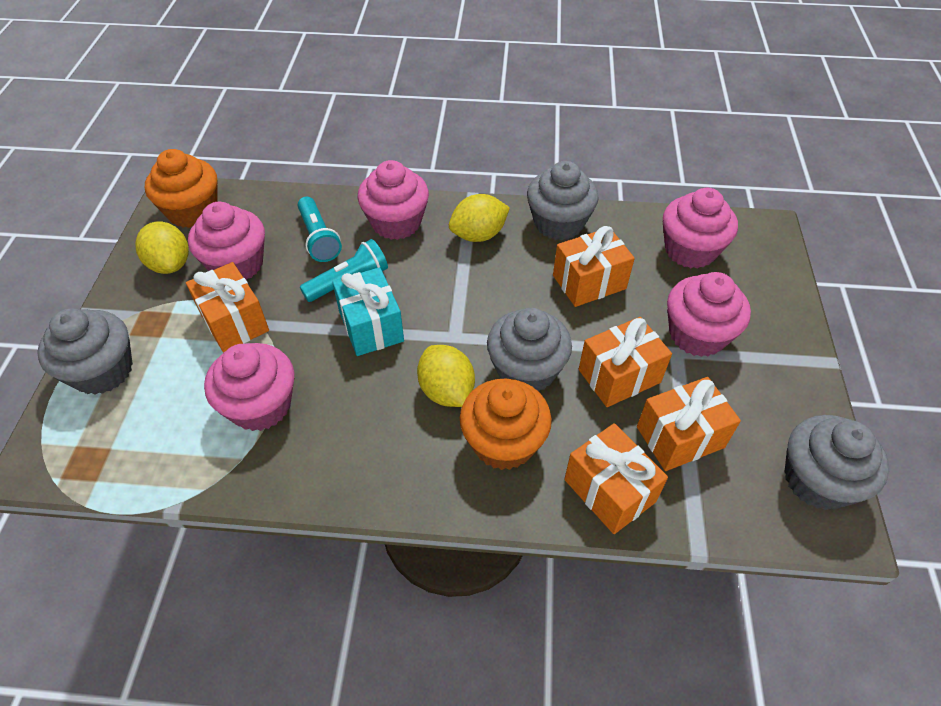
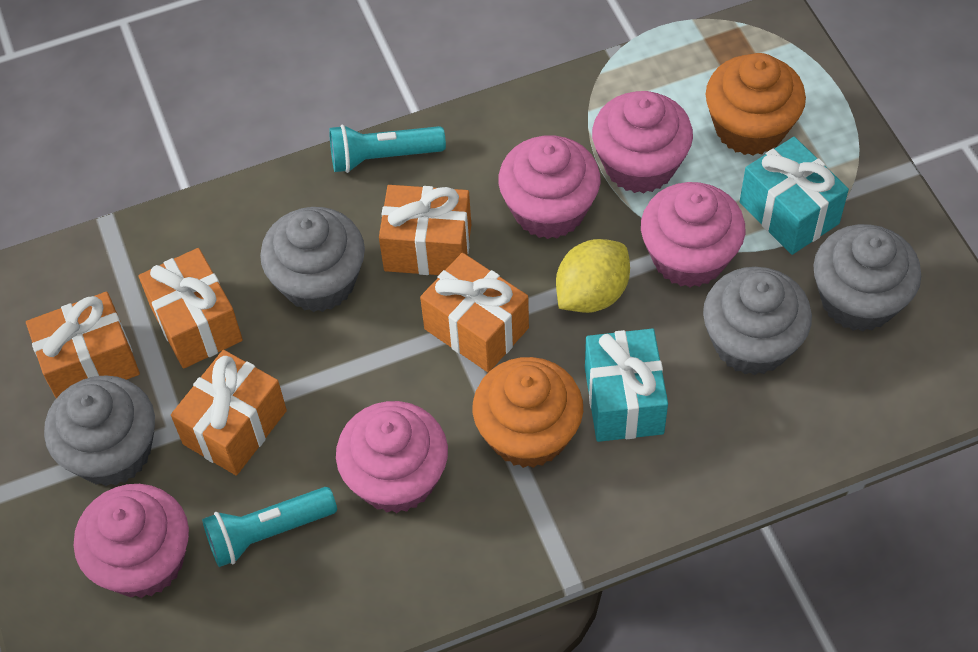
turquoise gift: [332,267,404,356] = 1 -> [585,329,668,442] [740,137,849,255] = 2
yellow lemon: [135,222,189,274] [417,345,475,407] [449,194,510,242] = 3 -> [556,239,630,313] = 1

